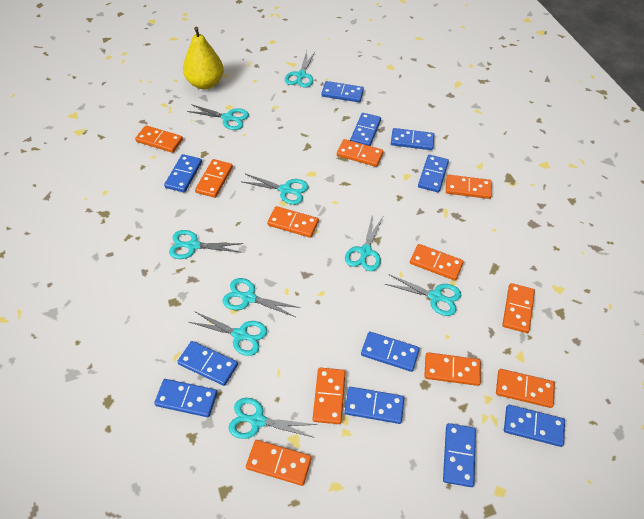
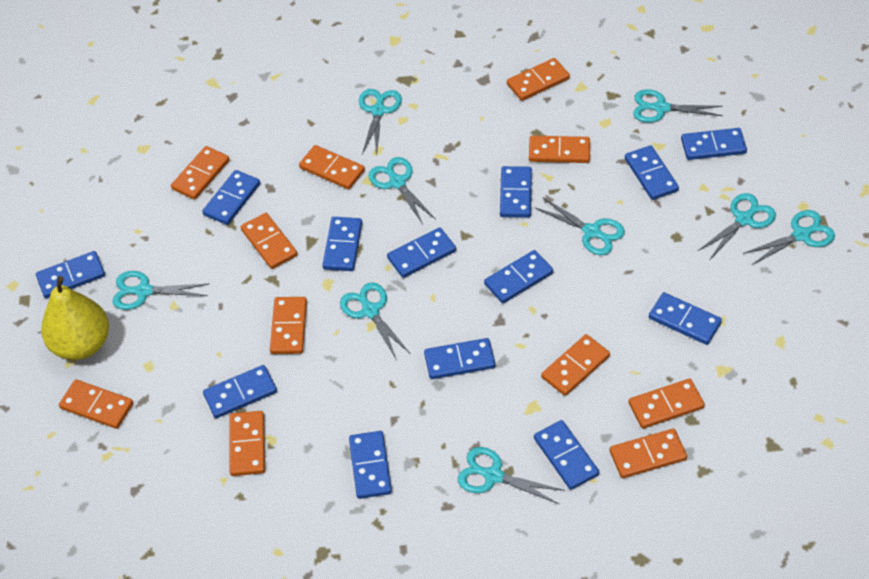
blue domino: [154,379,217,417] [164,154,202,192] [177,341,238,386] [322,81,364,102] [344,387,404,424] [350,113,381,146] [361,331,420,372] [391,128,434,150] [418,155,449,192] [443,423,476,487] [504,405,565,447] = 11 -> [36,251,105,298] [202,170,260,225] [203,365,277,418] [322,217,362,271] [349,431,392,499] [387,227,456,278] [424,338,495,379] [484,250,553,303] [500,166,532,218] [534,420,599,490] [625,145,679,200] [649,292,722,345] [681,128,747,160] = 13

